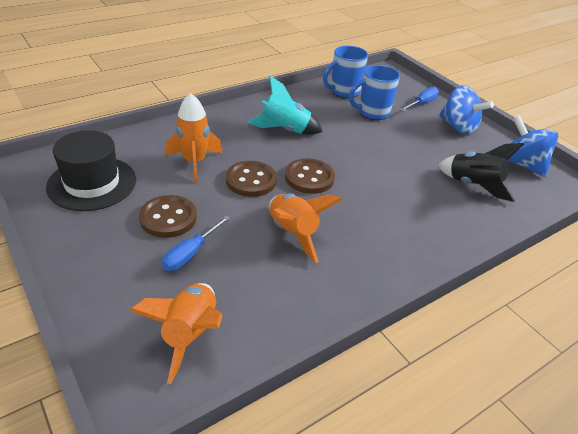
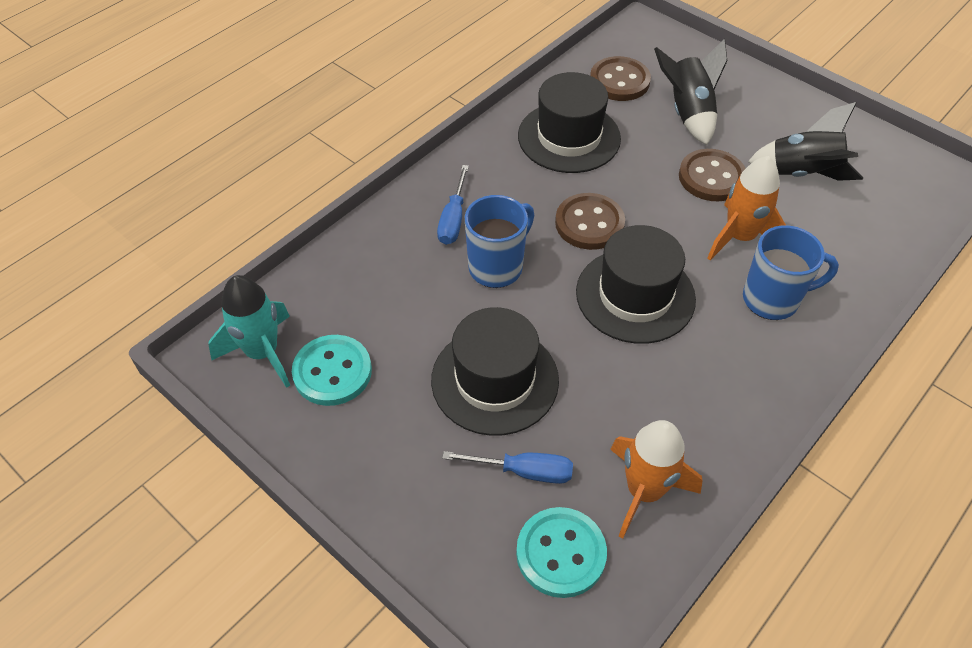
black hat: [46,130,136,211] = 1 -> [431,307,559,436] [518,72,621,173] [576,225,696,344] = 3
black rocket: [438,143,524,202] = 1 -> [654,39,727,145] [748,102,863,181] = 2
blue spinning top: [439,85,494,135] [507,116,558,177] = 2 -> none = 0
orange rocket: [130,283,222,384] [166,93,222,183] [269,193,342,263] = 3 -> [610,420,703,539] [707,156,786,260] = 2
turquoise button: none = 0 -> [292,335,372,406] [516,507,607,598] = 2

